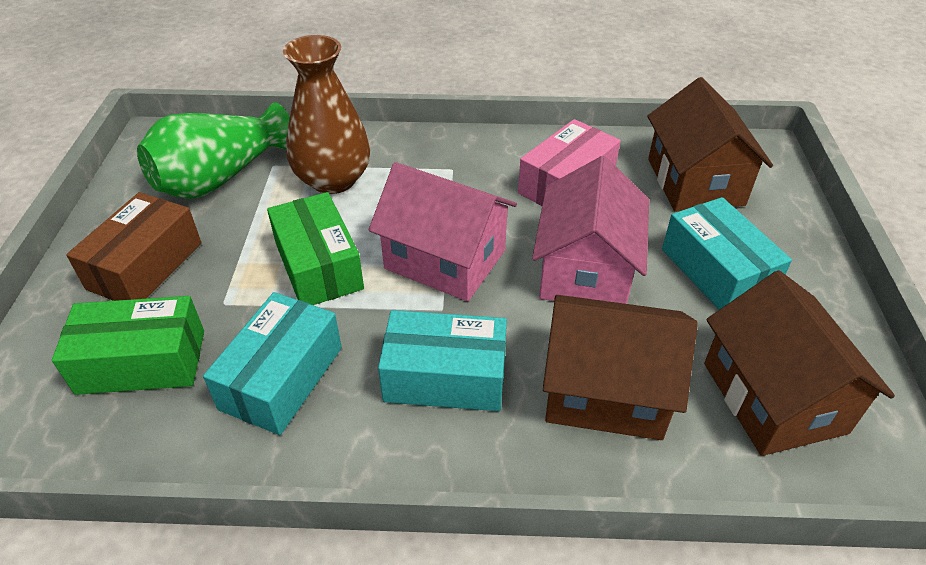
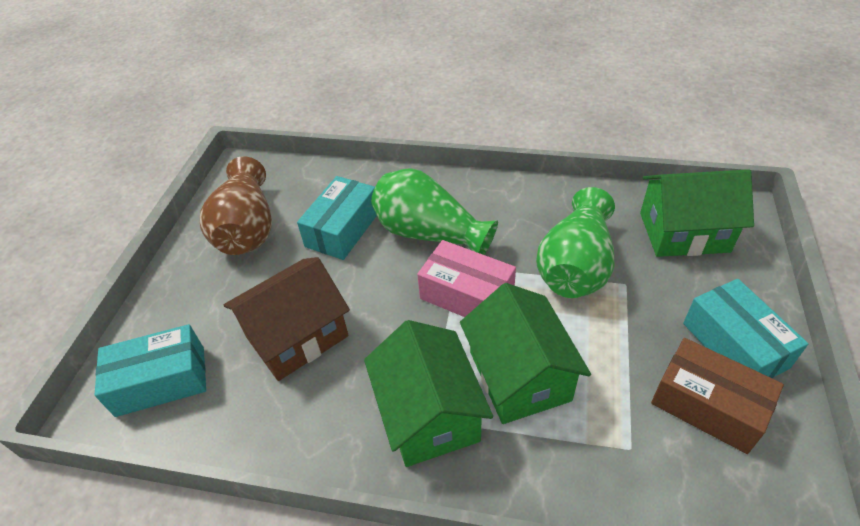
brown house: [543,295,698,440] [647,77,773,212] [704,270,895,456] = 3 -> [224,257,350,381] = 1
green box: [52,296,204,395] [267,192,364,305] = 2 -> none = 0
green house: none = 0 -> [364,320,493,467] [460,283,591,424] [640,169,754,257] = 3
green vase: [137,102,290,199] = 1 -> [371,168,498,255] [536,187,615,298] = 2
pink house: [369,162,517,301] [532,156,649,304] = 2 -> none = 0

